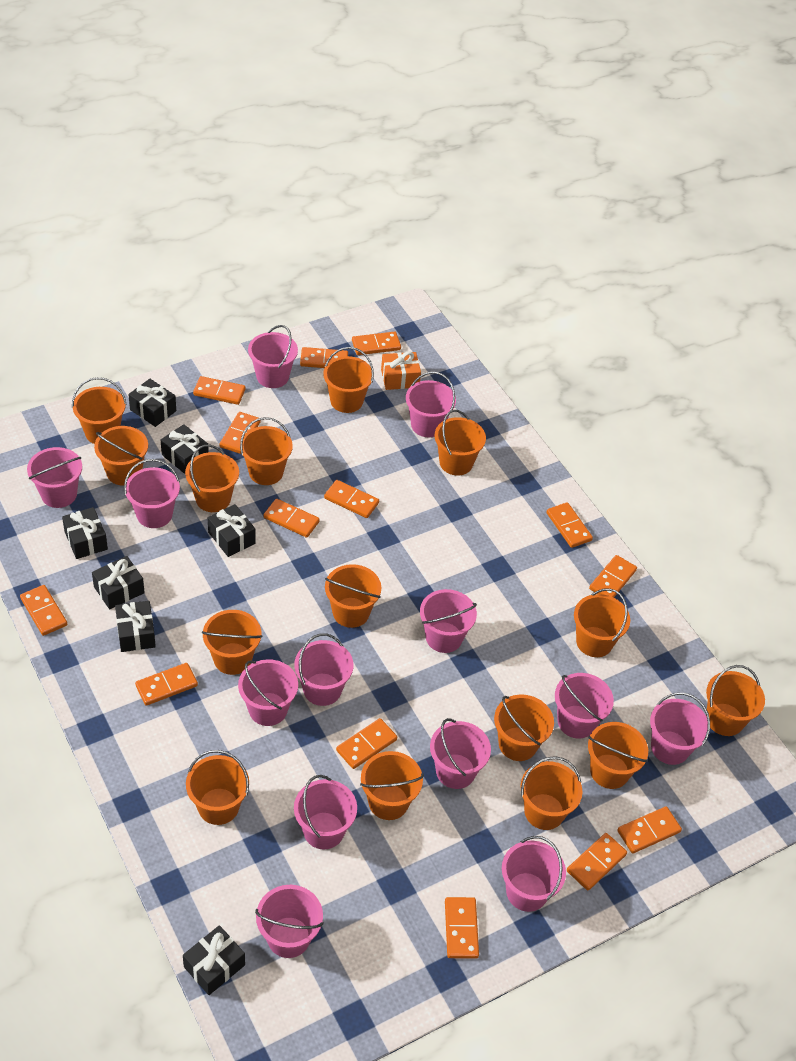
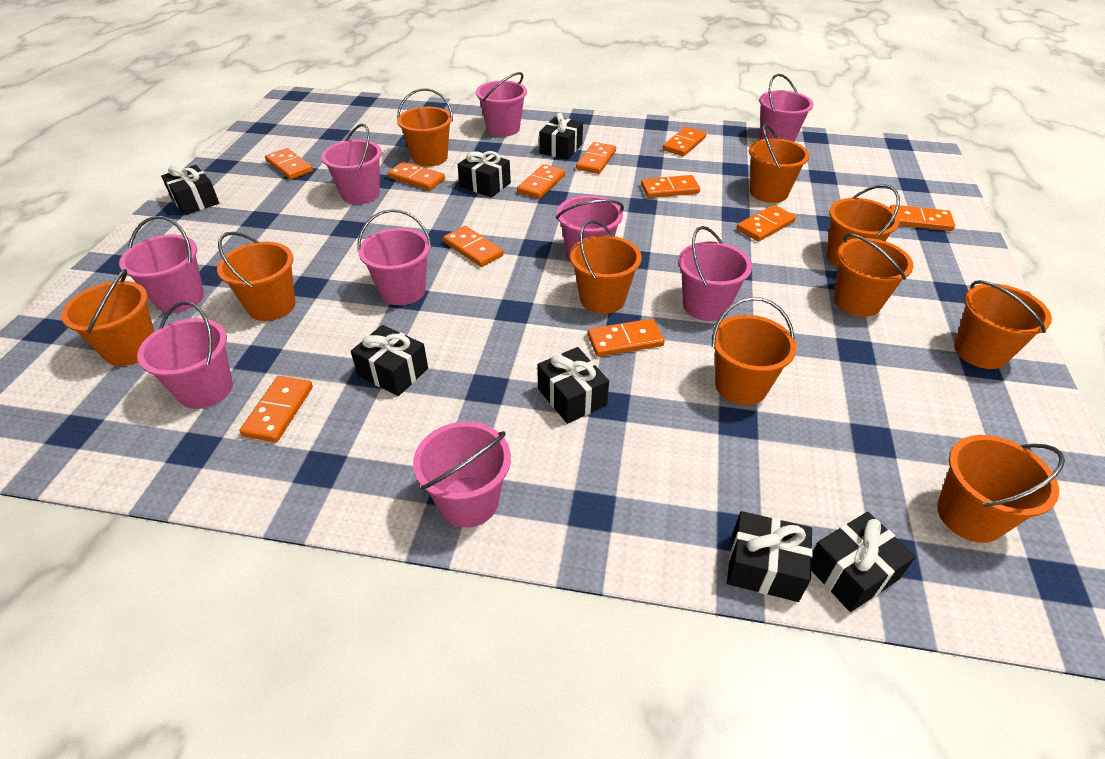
orange bucket: [72,377,127,444] [94,426,148,486] [185,444,239,512] [186,750,249,825] [202,610,262,675] [240,417,293,485] [323,347,374,413] [325,564,381,628] [360,751,424,820] [435,410,486,475] [494,695,554,761] [520,756,582,830] [574,588,630,657] [588,722,648,789] [706,665,765,736] = 15 -> [61,269,155,366] [217,232,295,321] [397,88,453,167] [570,220,642,314] [712,297,797,405] [749,124,809,203] [827,184,900,267] [834,233,913,317] [937,435,1065,543] [954,280,1052,369] = 10
orange domino: [20,585,67,636] [135,663,198,706] [193,376,246,405] [219,412,261,454] [264,499,320,538] [300,347,348,368] [324,480,379,518] [336,718,397,769] [352,331,401,355] [445,897,479,959] [547,502,593,548] [567,833,627,890] [589,555,637,598] [617,807,682,854] = 14 -> [240,376,313,442] [265,148,313,180] [387,161,445,190] [443,226,504,267] [517,164,565,199] [576,142,616,174] [587,319,664,357] [641,175,700,198] [662,127,707,156] [736,205,796,242] [890,205,955,231] = 11
orange gift: [381,351,421,390] = 1 -> none = 0
pink bucket: [27,447,82,508] [124,459,180,528] [238,659,298,726] [248,325,298,388] [255,885,324,958] [294,633,353,706] [294,775,357,850] [406,372,456,437] [420,589,477,653] [430,718,491,789] [502,836,566,912] [555,673,614,739] [650,693,710,765] = 13 -> [119,216,204,313] [137,301,233,409] [321,124,382,204] [357,209,432,305] [413,421,511,528] [476,72,527,137] [556,195,624,262] [678,226,752,321] [759,74,814,142] = 9

